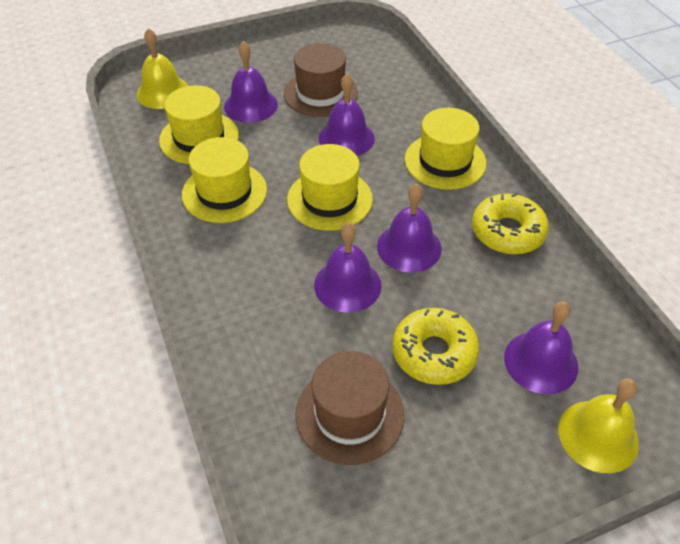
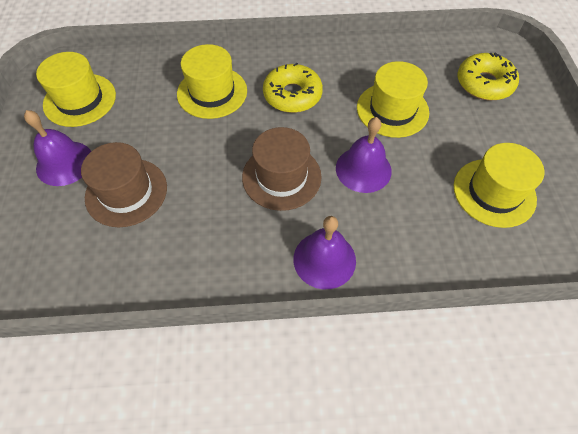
purple bell: [224,41,278,123] [314,222,382,313] [319,74,375,156] [377,183,442,272] [504,301,578,394] = 5 -> [24,110,91,186] [293,216,356,289] [336,117,392,193] = 3
yellow bell: [136,28,188,109] [558,378,639,473] = 2 -> none = 0

